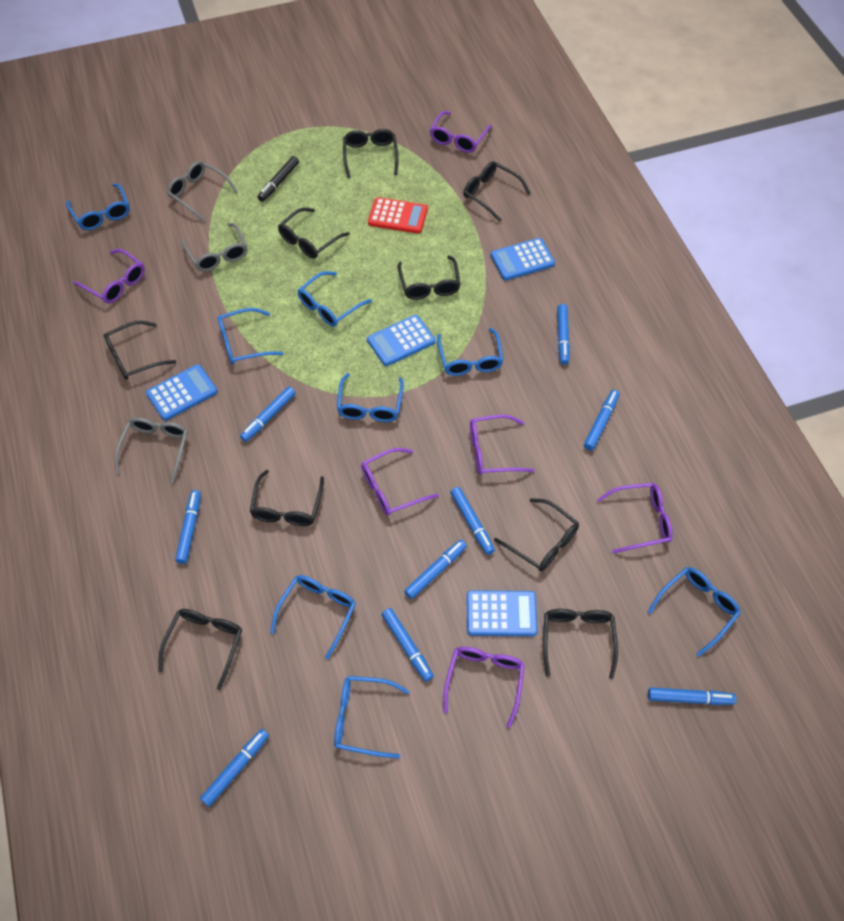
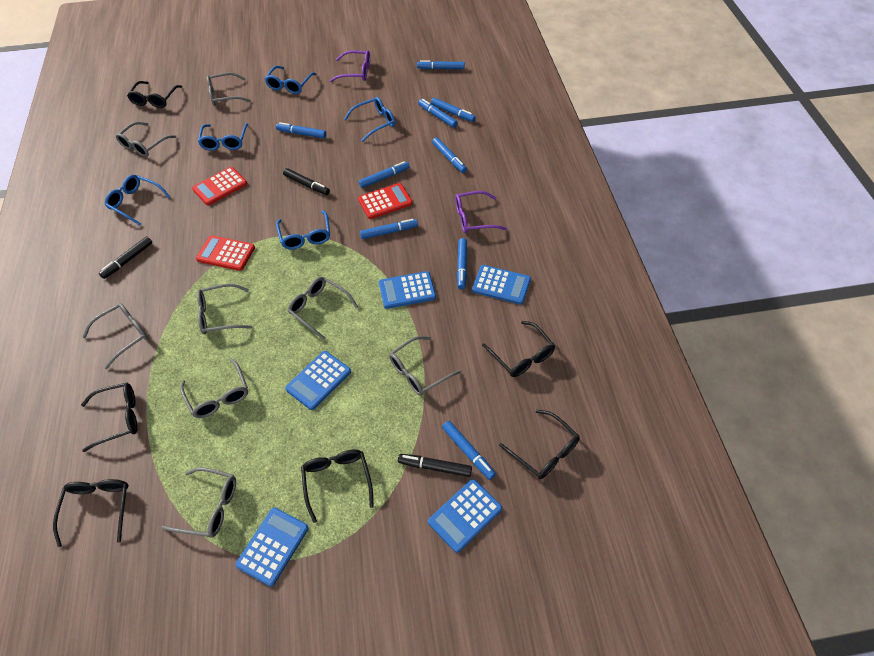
black glasses: [104,321,176,380] [158,609,242,690] [250,470,324,526] [278,208,350,259] [343,129,399,178] [398,256,461,300] [463,161,531,222] [494,498,579,571] [543,609,618,679] = 9 -> [53,479,129,547] [81,382,138,452] [127,81,182,108] [301,450,374,523] [482,321,555,377] [499,410,580,479] = 6
black marker: [258,156,299,202] = 1 -> [99,236,152,279] [283,168,330,195] [398,454,472,477] = 3
blue calculator: [146,364,218,421] [367,315,435,366] [467,590,537,636] [491,238,555,280] = 4 -> [235,508,309,587] [285,351,351,410] [379,271,436,309] [428,479,502,553] [472,265,531,304] = 5
blue glasses: [66,183,130,230] [217,308,283,365] [270,575,356,659] [297,271,372,327] [334,676,410,758] [337,373,404,422] [437,328,503,376] [648,567,741,656] = 8 -> [105,175,171,225] [198,123,249,151] [264,66,316,94] [276,211,330,250] [344,97,395,142] = 5
grey glasses: [115,417,188,483] [167,161,238,221] [182,223,247,271] = 3 -> [82,303,148,369] [116,122,176,157] [161,467,236,538] [180,359,248,418] [197,284,252,334] [206,72,251,106] [288,277,358,340] [389,336,461,396] = 8
purple glasses: [73,249,145,303] [361,448,439,516] [430,111,492,153] [443,647,525,728] [470,415,534,475] [597,483,673,554] = 6 -> [330,50,370,82] [455,191,507,233] = 2
red calculator: [368,197,428,234] = 1 -> [192,167,247,205] [196,235,255,271] [358,183,413,219] = 3

